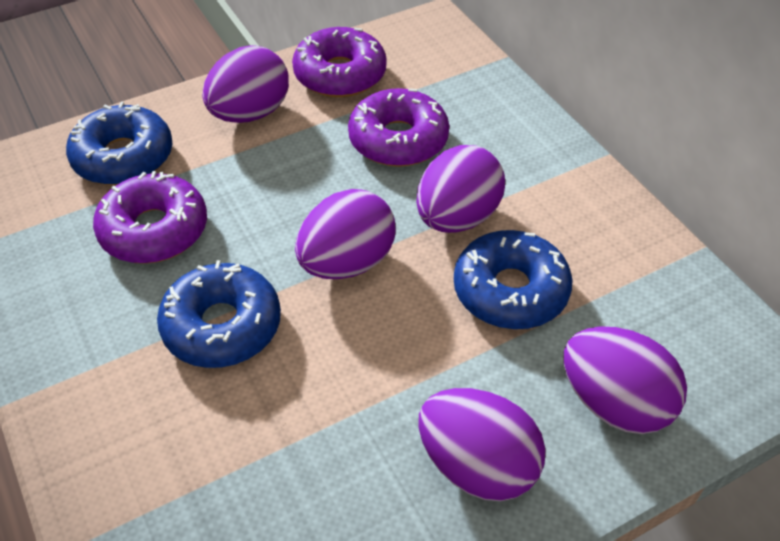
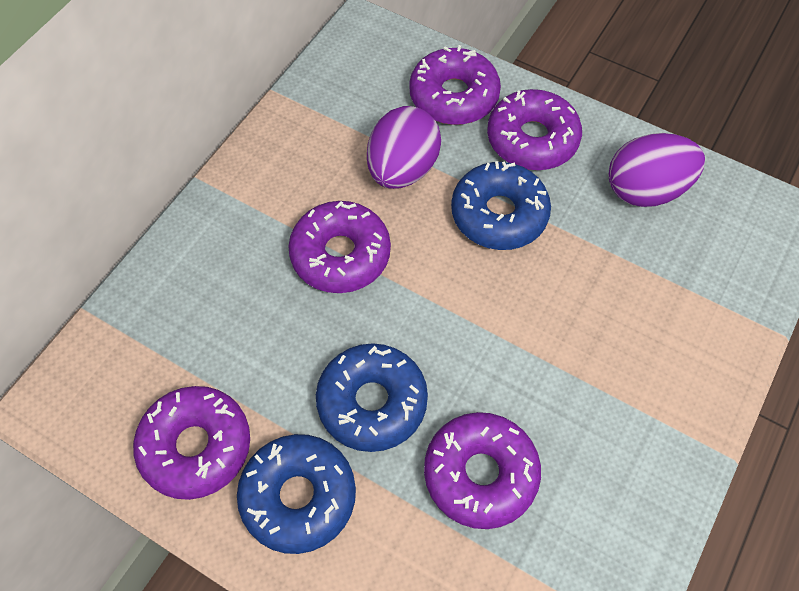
purple donut: [93,171,207,264] [292,27,387,97] [348,88,449,167] = 3 -> [133,386,250,500] [288,201,391,293] [409,45,501,125] [424,412,541,529] [487,89,582,170] = 5
purple egg: [202,45,289,123] [295,189,396,279] [416,145,505,233] [418,388,546,501] [563,326,687,434] = 5 -> [367,106,441,189] [609,133,705,207] = 2

